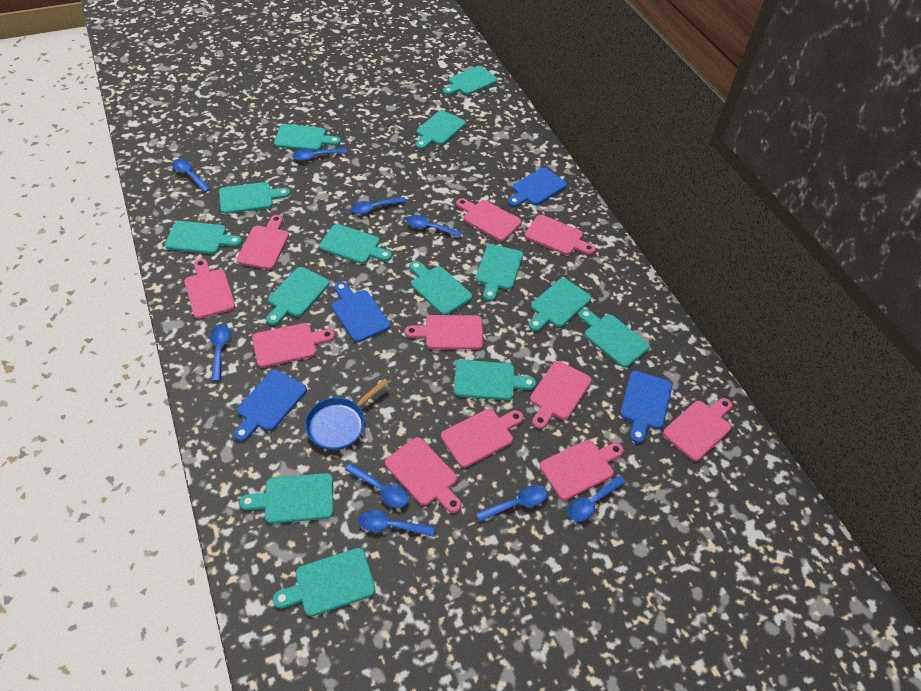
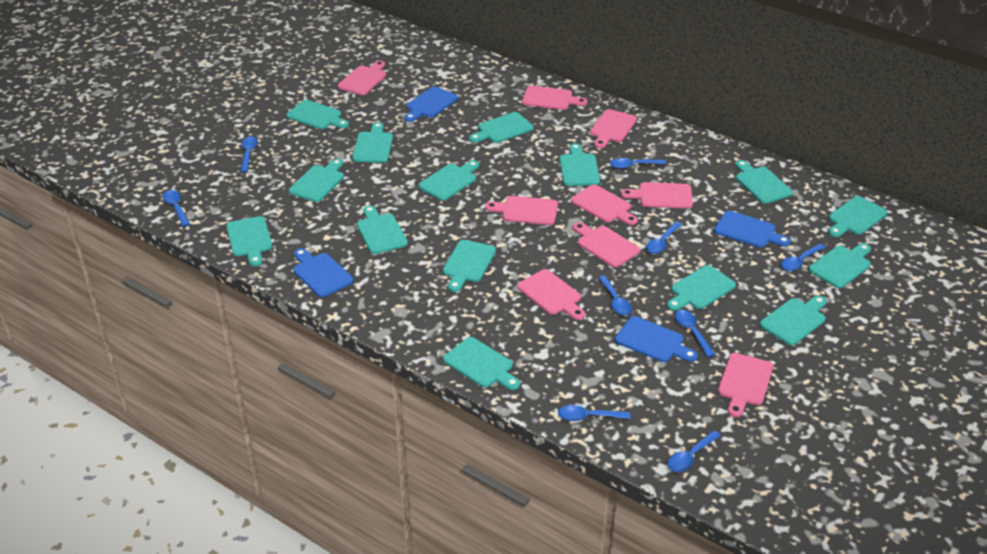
blue pan: [305,379,389,450] = 1 -> none = 0
pink cutting board: [184,259,235,319] [237,215,289,270] [252,323,335,368] [385,437,462,513] [405,315,483,350] [441,409,523,468] [456,198,521,241] [525,215,595,255] [530,361,592,429] [540,440,624,500] [663,398,732,461] = 11 -> [338,60,386,95] [485,196,558,225] [517,269,585,320] [522,86,587,110] [571,184,638,225] [573,222,640,267] [590,109,637,148] [621,182,693,209] [718,353,773,417] = 9
turquoise cutting board: [165,221,242,254] [219,182,290,214] [239,473,334,524] [266,267,330,325] [273,548,376,617] [274,124,341,151] [319,224,392,264] [409,261,472,315] [416,110,466,149] [443,66,498,95] [454,360,536,400] [476,244,523,301] [529,278,591,331] [579,309,650,368] = 14 -> [226,216,272,266] [286,100,349,129] [289,159,344,202] [352,122,393,163] [357,205,408,254] [419,160,479,201] [443,240,496,292] [443,337,520,390] [469,112,533,143] [560,143,600,186] [667,265,736,311] [736,160,793,204] [760,296,827,345] [809,243,871,288] [828,196,888,237] = 15

